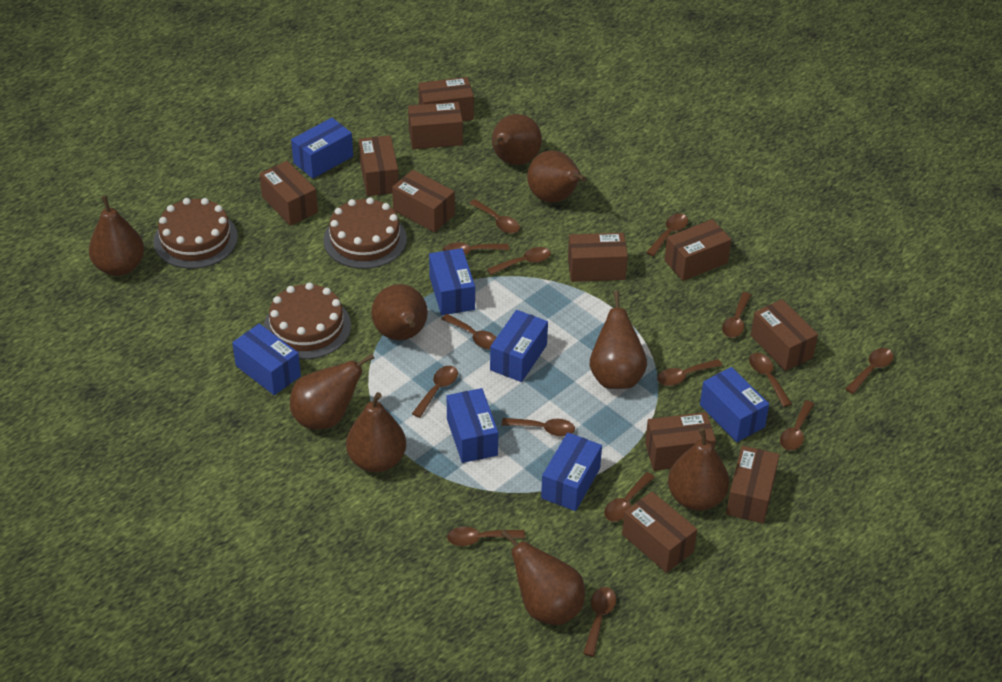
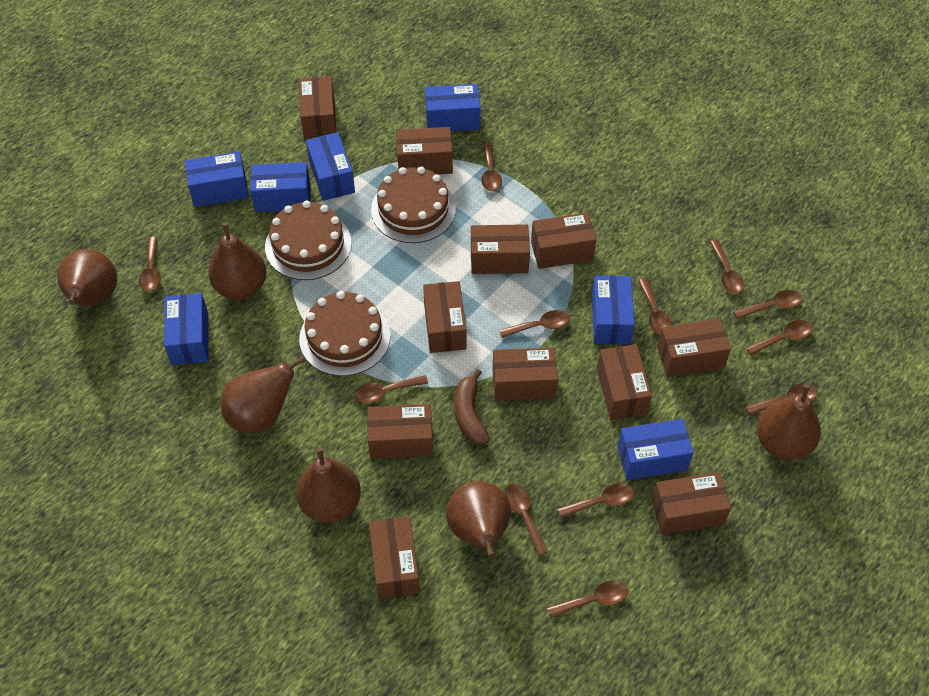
brown banana: none = 0 -> [454,369,490,445] = 1
brown pear: [89,195,144,276] [290,354,375,430] [346,392,406,472] [371,284,428,340] [492,114,542,165] [501,529,585,625] [527,151,586,203] [590,291,647,389] [668,427,730,511] = 9 -> [57,249,117,306] [208,223,267,300] [221,356,306,433] [296,447,361,523] [446,481,511,558] [757,384,821,460] = 6
brown spoon: [412,366,458,418] [442,314,497,349] [443,242,509,255] [447,527,525,546] [469,199,520,234] [487,247,551,275] [502,418,575,437] [583,587,616,657] [604,472,655,522] [646,214,688,256] [657,359,723,386] [722,292,751,338] [749,353,792,407] [780,400,814,451] [846,348,894,394] = 15 -> [139,237,161,292] [355,375,428,404] [481,142,502,191] [499,310,570,338] [505,484,548,556] [547,580,628,618] [558,483,634,519] [638,278,672,334] [710,240,745,294] [734,290,802,319] [745,383,818,416] [746,320,813,356] = 12

